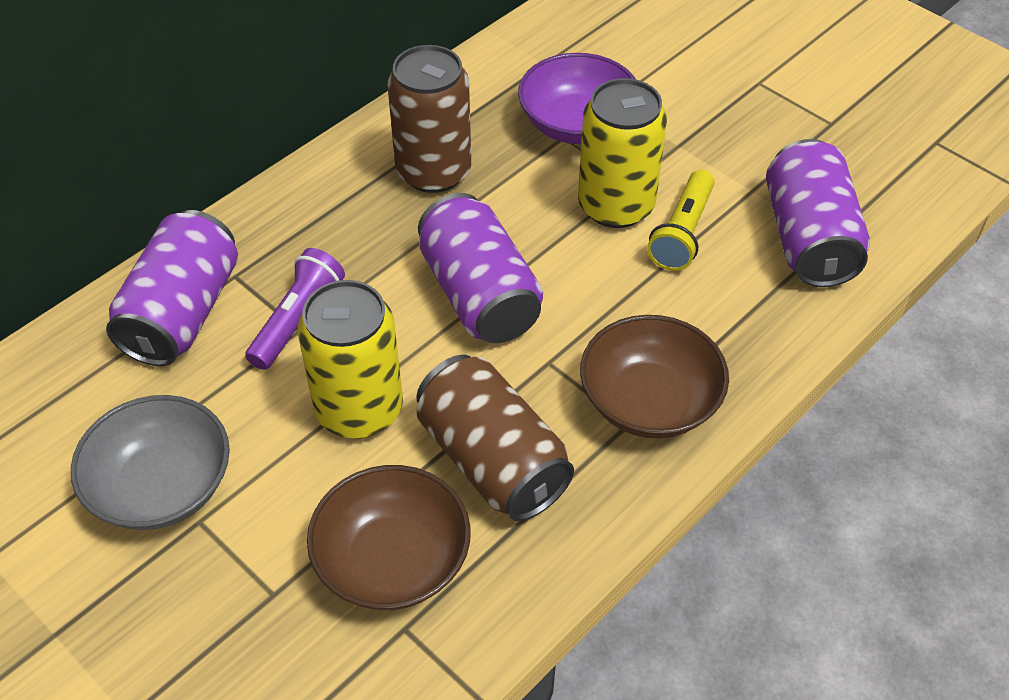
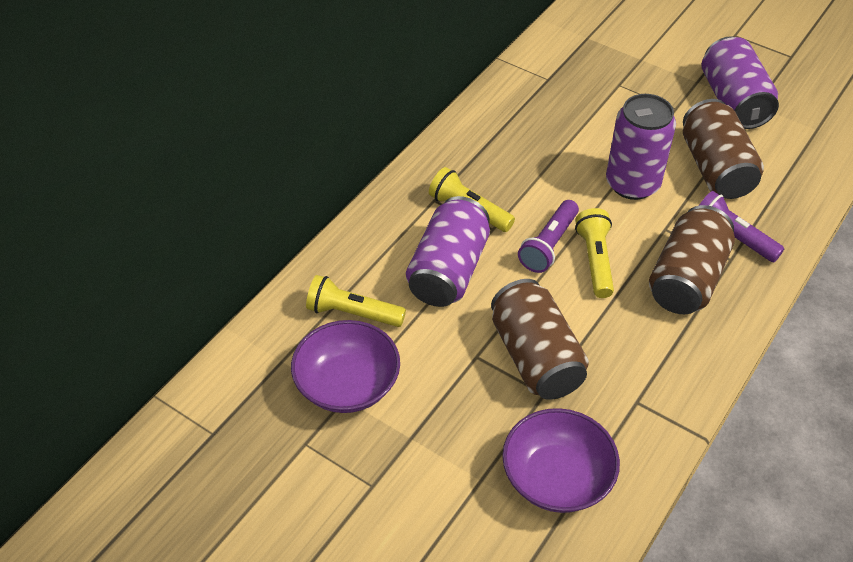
brown bowl: [307,465,471,610] [580,315,729,438] = 2 -> none = 0
brown can: [388,45,471,193] [416,355,574,521] = 2 -> [491,279,589,400] [649,205,735,314] [683,99,764,199] = 3
grey bowl: [71,395,230,530] = 1 -> none = 0
purple bowl: [518,53,636,144] = 1 -> [291,320,400,413] [502,408,620,513] = 2
purple flashlight: [245,248,345,370] = 1 -> [518,200,579,273] [699,191,784,262] = 2
yellow can: [298,280,403,439] [578,78,667,228] = 2 -> none = 0
yellow flashlight: [647,170,715,271] = 1 -> [306,275,406,327] [429,167,515,232] [575,208,614,298] = 3

